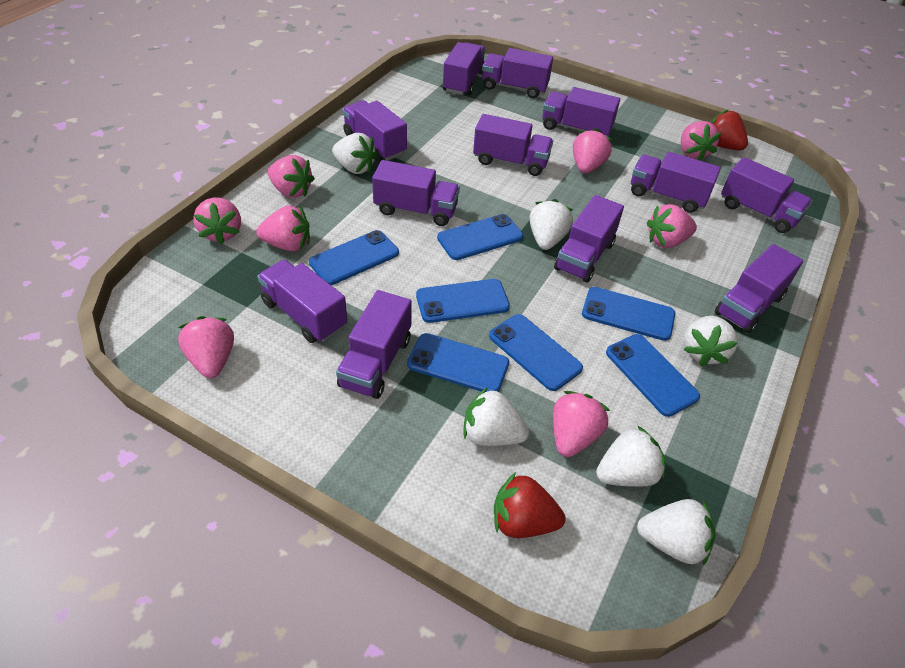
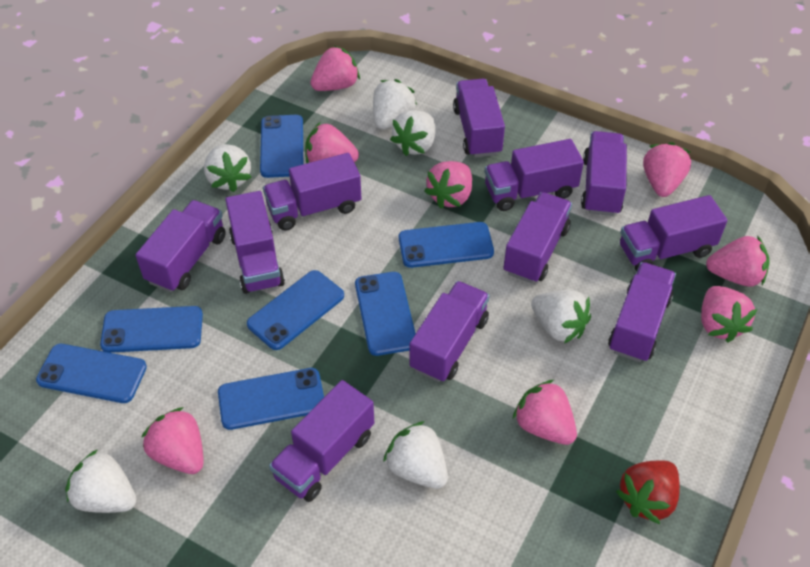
purple truck: [257,260,347,343] [336,290,412,399] [342,100,407,162] [372,160,460,226] [443,42,486,95] [473,114,553,176] [482,48,553,98] [542,87,620,137] [554,195,624,282] [631,152,721,213] [715,244,803,333] [721,157,812,233] = 12 -> [135,200,226,292] [225,191,285,294] [263,153,362,230] [269,380,374,502] [409,281,490,382] [453,79,505,157] [485,139,584,211] [504,192,572,283] [581,131,627,216] [608,262,676,362] [620,195,727,271] = 11
red strawberry: [494,472,566,538] [710,109,748,150] = 2 -> [616,460,680,524] = 1

